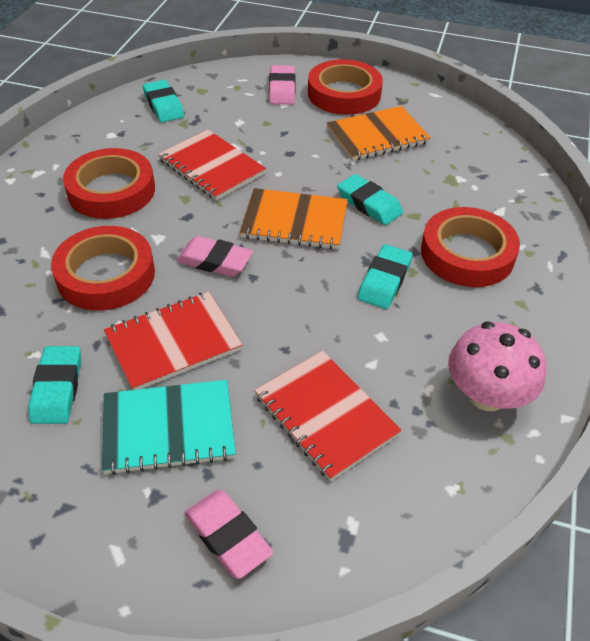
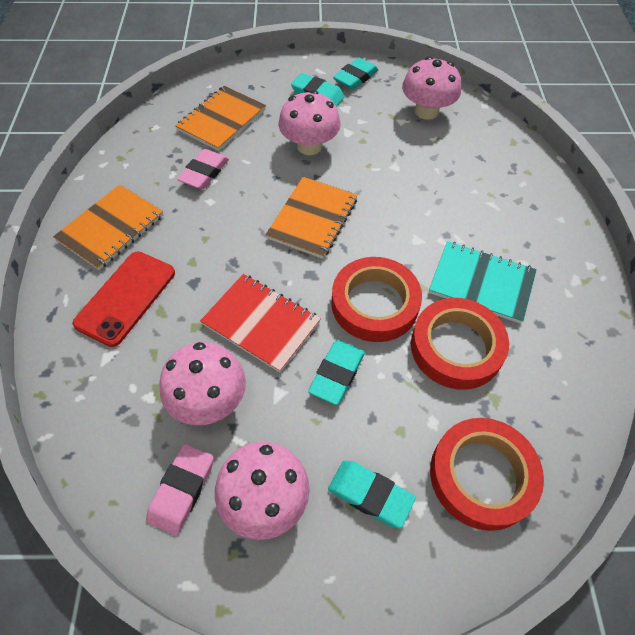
orange notebook: [240,188,348,249] [327,106,431,161] = 2 -> [53,185,163,270] [175,86,266,151] [266,177,358,259] = 3
pink eraser: [176,236,253,277] [184,490,274,579] [269,65,296,104] = 3 -> [146,444,214,535] [177,149,229,190] = 2
pink mushroom: [448,321,546,411] = 1 -> [159,342,246,425] [215,442,310,540] [279,90,341,155] [402,56,461,120] = 4
red notebook: [104,292,243,390] [158,129,266,200] [254,351,402,481] = 3 -> [200,274,321,373] = 1
red phone: none = 0 -> [73,251,175,347] = 1
red tape: [51,226,155,311] [63,148,155,219] [308,59,383,115] [421,207,520,287] = 4 -> [332,257,422,342] [411,298,509,390] [430,418,544,531] = 3

